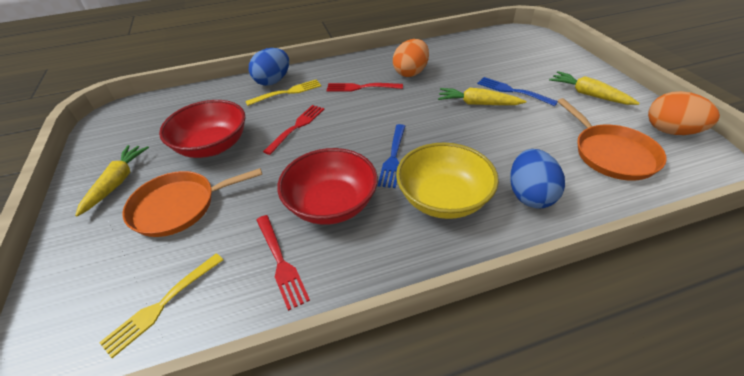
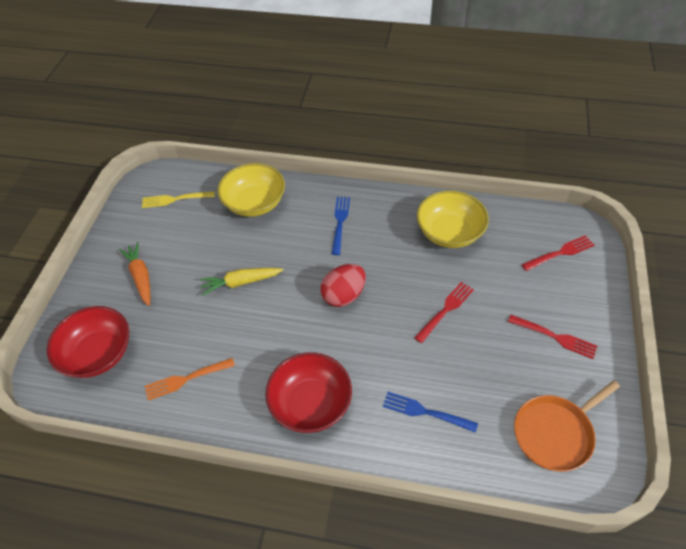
blue egg: [249,48,289,86] [510,149,565,209] = 2 -> none = 0
orange carrot: none = 0 -> [119,242,150,306] = 1
orange egg: [393,39,429,77] [648,91,720,135] = 2 -> none = 0
orange fork: none = 0 -> [145,358,235,400] = 1
orange pan: [123,168,262,237] [557,98,667,181] = 2 -> [514,380,620,471] = 1
red egg: none = 0 -> [321,264,366,307] = 1
yellow bowl: [396,143,499,219] = 1 -> [217,163,285,217] [417,190,489,248] = 2
yellow carrot: [75,145,149,217] [438,88,526,105] [549,71,640,105] = 3 -> [200,268,283,296] = 1
yellow fork: [99,253,223,358] [245,79,321,106] = 2 -> [142,191,215,208] = 1

